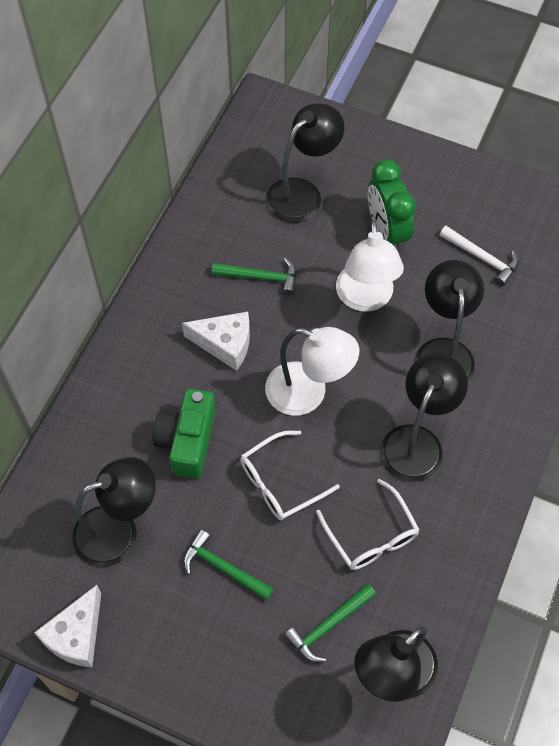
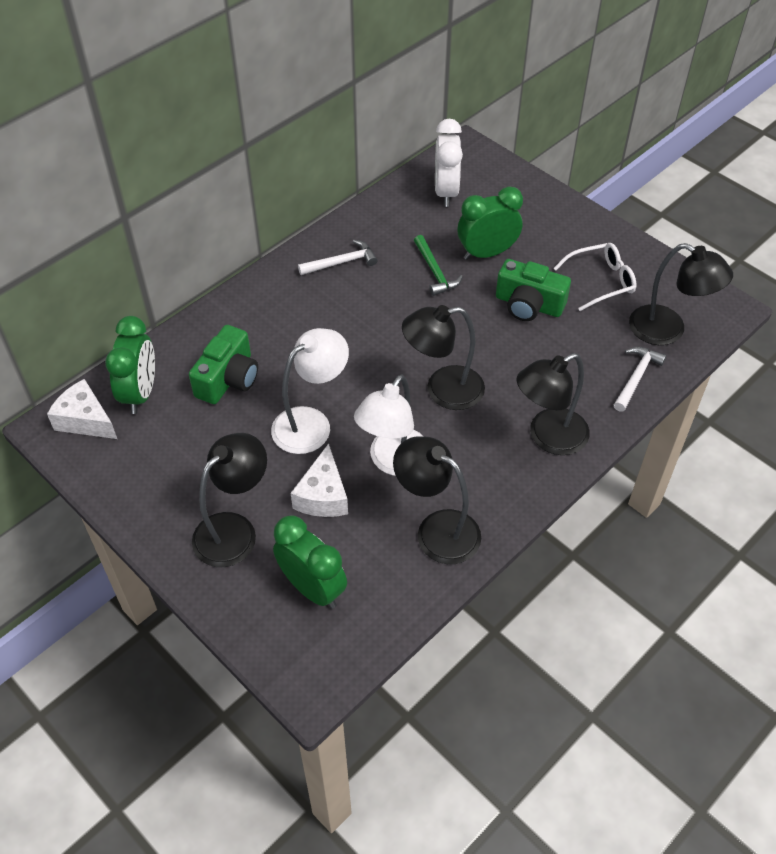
green camera: [153,389,216,479] = 1 -> [189,325,258,404] [496,259,571,321] = 2
green clock: [368,159,416,252] = 1 -> [105,316,155,414] [273,515,347,609] [457,186,523,260] = 3
green hammer: [183,529,274,601] [212,258,296,295] [284,584,376,662] = 3 -> [414,235,463,296] = 1
white clock: none = 0 -> [435,119,463,207] = 1
white glasses: [240,431,340,520] [316,479,420,570] = 2 -> [553,243,637,311] = 1
white hammer: [440,226,518,286] = 1 -> [298,240,377,275] [614,347,666,412] = 2

